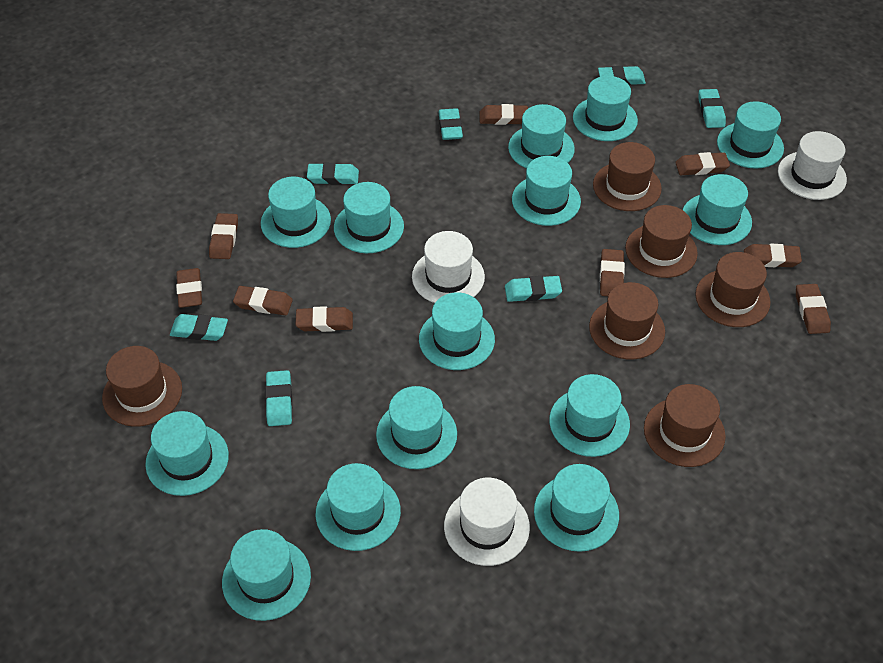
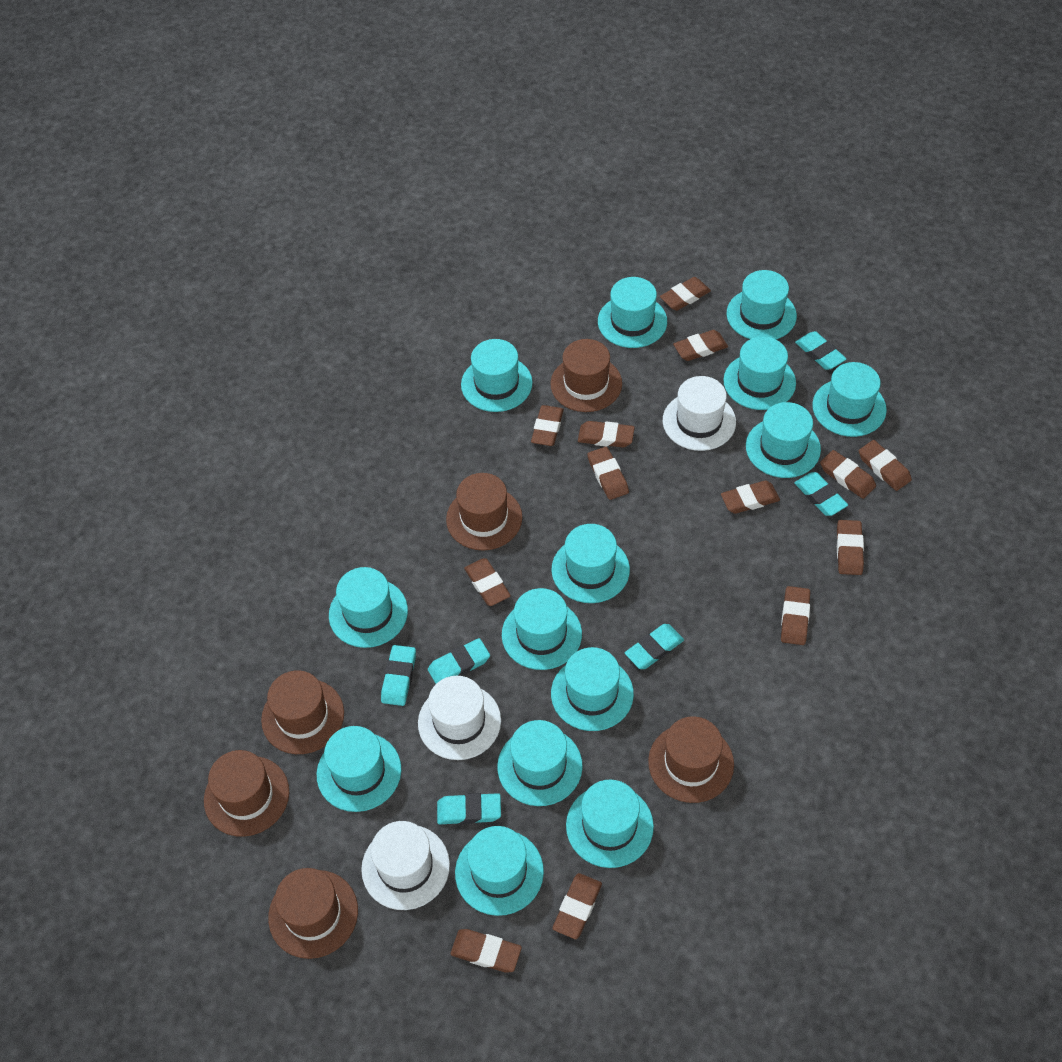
brown eraser: [176,268,202,308] [209,213,238,259] [233,286,293,315] [296,306,353,332] [480,104,528,125] [600,249,625,296] [675,152,730,175] [744,244,802,267] [796,284,831,334] = 9 -> [450,929,522,973] [464,558,511,606] [531,405,564,446] [552,873,602,939] [578,421,635,448] [587,447,629,500] [660,277,711,311] [673,330,728,361] [721,481,780,514] [781,586,810,645] [820,450,876,499] [837,520,864,575] [859,440,912,491] = 13
turquoise eraser: [170,314,228,341] [265,370,292,426] [307,163,359,185] [438,108,463,140] [505,276,562,302] [598,66,646,85] [699,89,726,128] = 7 -> [381,645,416,706] [428,638,490,684] [437,793,501,825] [625,624,684,669] [794,472,848,516] [795,331,847,370] = 6

